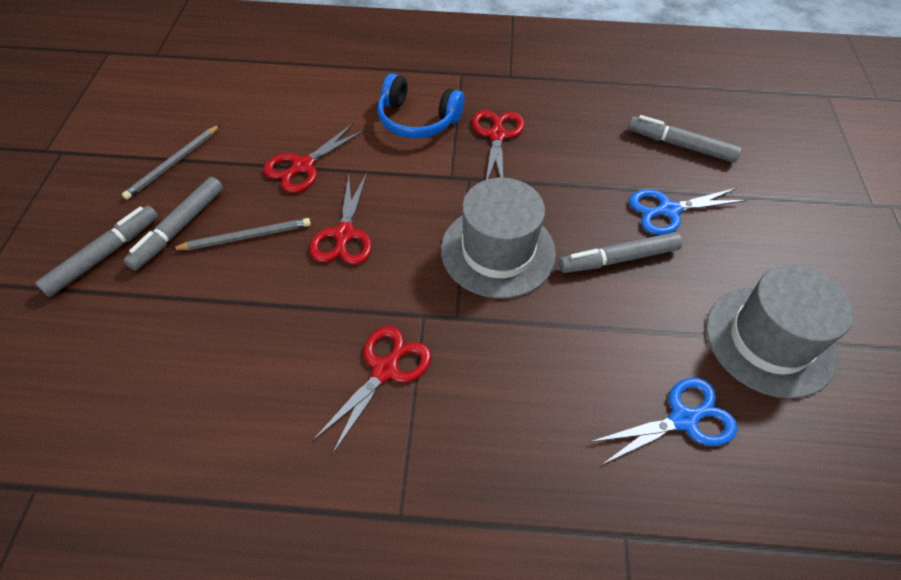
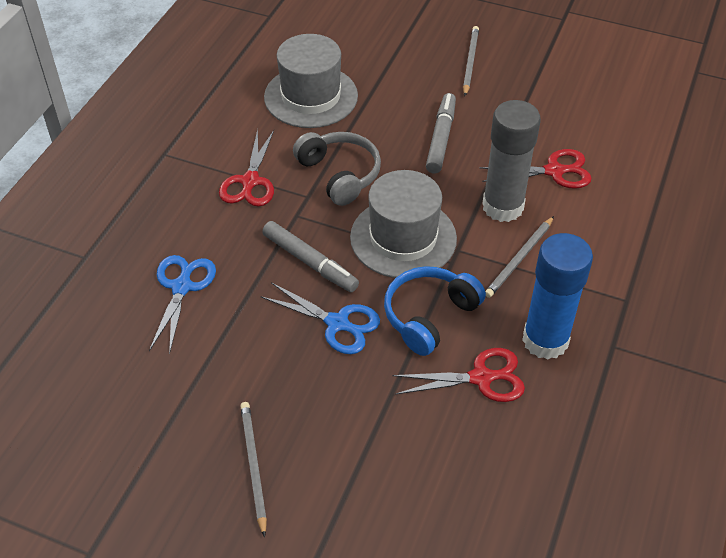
blue glue stick: none = 0 -> [522,233,593,360] = 1
grey glue stick: none = 0 -> [482,100,541,222] = 1
grey headphones: none = 0 -> [293,132,381,206] = 1
grey marker: [35,205,158,297] [124,177,223,270] [559,232,682,273] [628,115,742,163] = 4 -> [262,221,359,292] [426,93,456,173] = 2
grey pencil: [122,125,220,200] [172,218,311,250] = 2 -> [240,402,267,537] [463,26,479,96] [485,216,554,298] = 3
red scissors: [263,123,366,193] [309,173,372,265] [312,326,432,455] [472,110,525,180] = 4 -> [219,129,274,207] [392,348,525,402] [479,149,592,189] = 3

